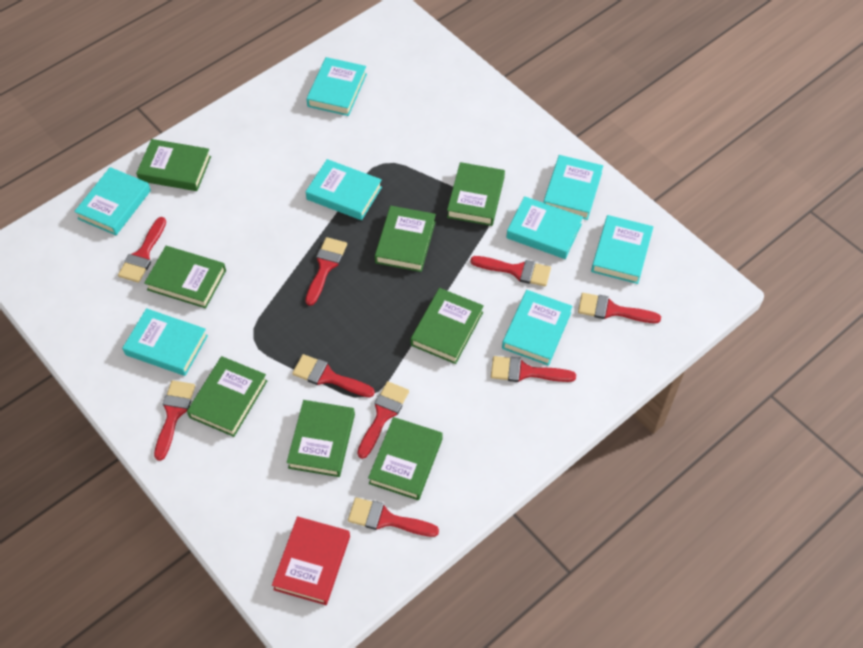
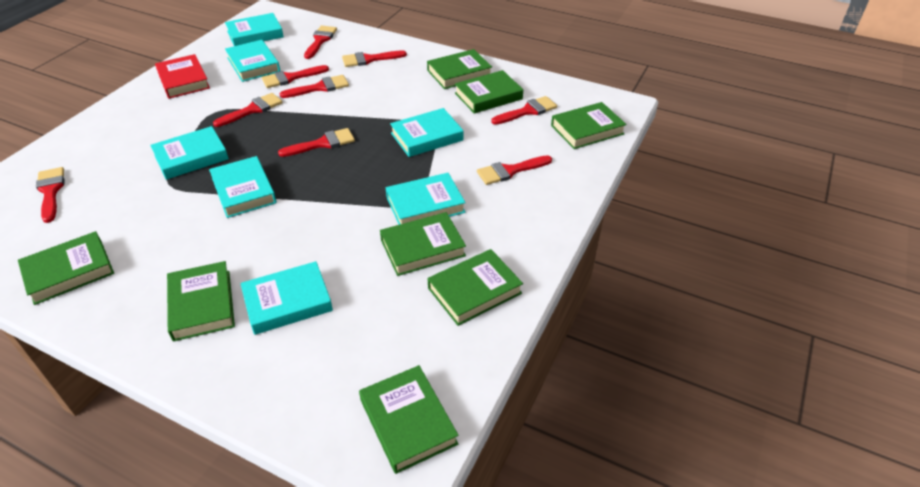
turquoise book: [74,167,151,235] [122,308,208,376] [306,57,367,116] [306,159,382,220] [502,290,573,366] [506,196,583,259] [543,155,603,220] [591,215,653,284] = 8 -> [150,126,229,180] [209,156,277,218] [225,13,284,46] [225,40,280,82] [240,261,333,335] [386,173,466,225] [390,108,463,157] = 7

